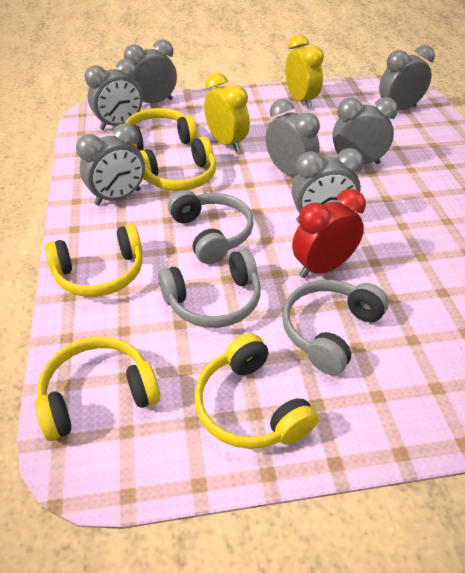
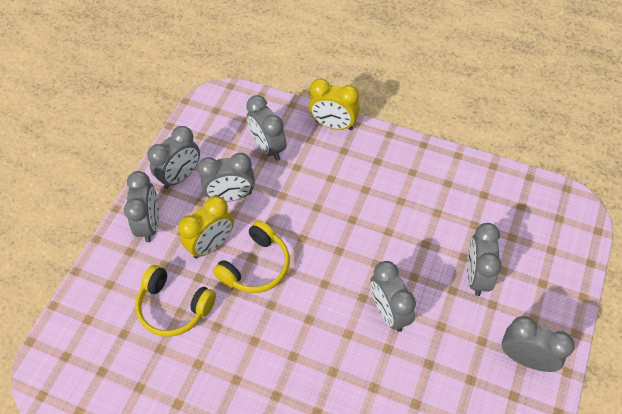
grey headphones: [158,249,261,328] [168,190,254,264] [282,280,389,375] = 3 -> none = 0
red clock: [292,189,366,278] = 1 -> none = 0
yellow headphones: [35,337,160,441] [45,224,142,297] [125,108,197,151] [140,137,216,191] [194,333,318,449] = 5 -> [135,265,216,337] [213,220,290,293] = 2

